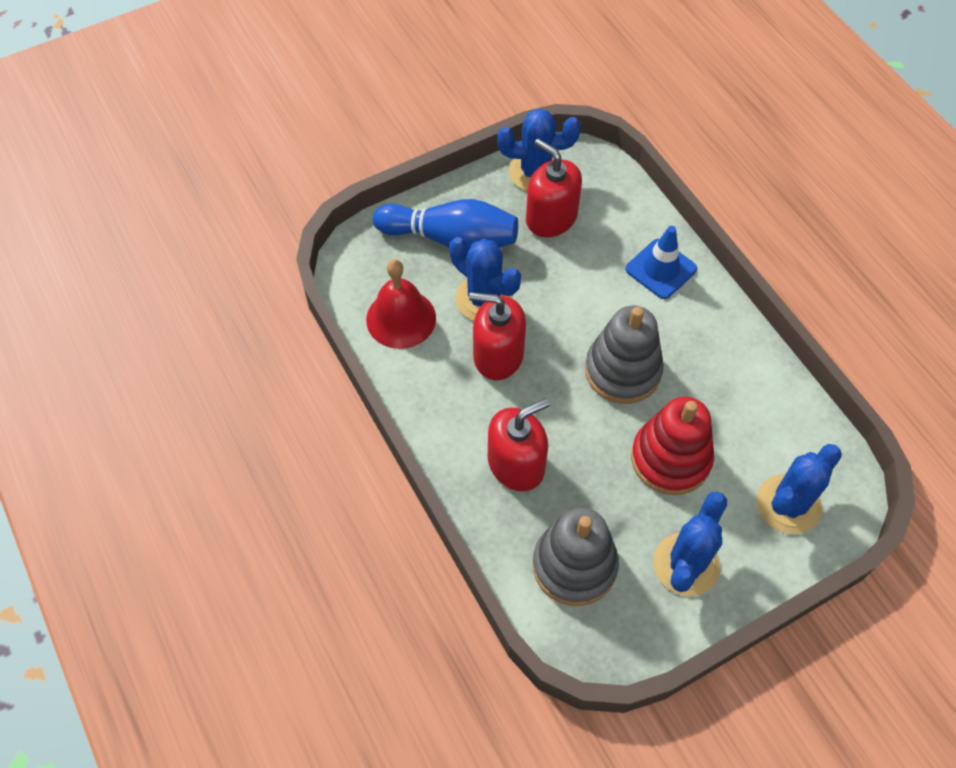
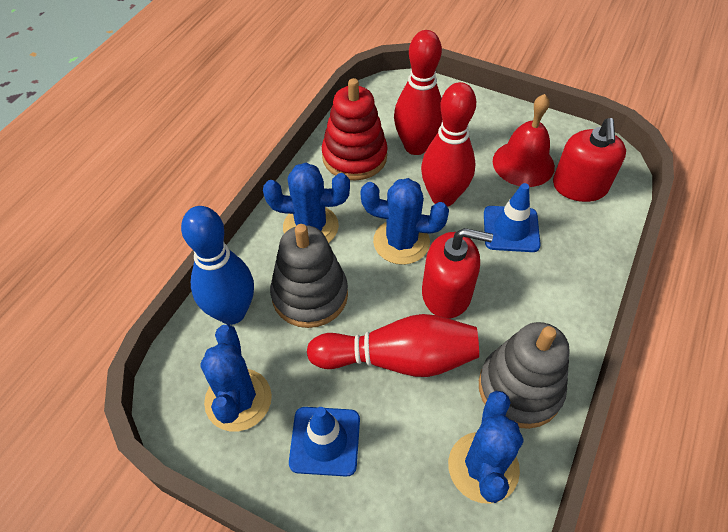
blue traffic cone: [626,226,697,299] = 1 -> [289,407,360,477] [484,183,541,252] = 2
red bowling pin: none = 0 -> [307,314,479,377] [394,30,443,155] [421,82,476,207] = 3
red soap dispenser: [469,292,526,380] [488,398,550,491] [526,139,582,237] = 3 -> [422,228,493,319] [553,118,626,202] = 2

